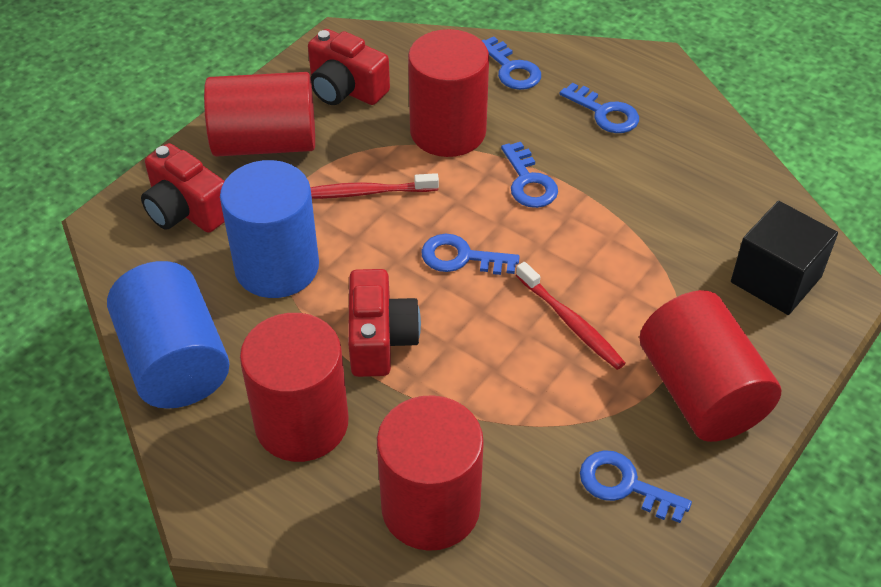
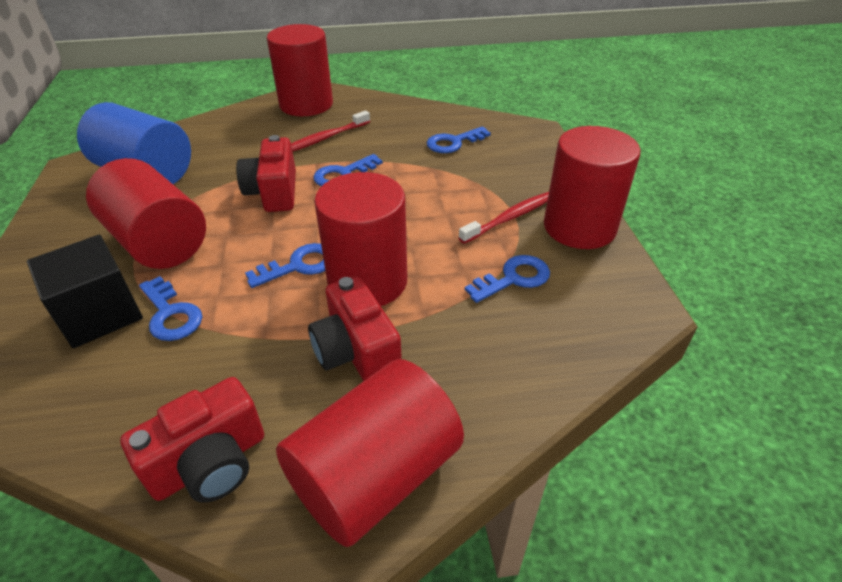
blue cylinder: [107,261,230,409] [220,160,319,298] = 2 -> [77,102,191,184] = 1

